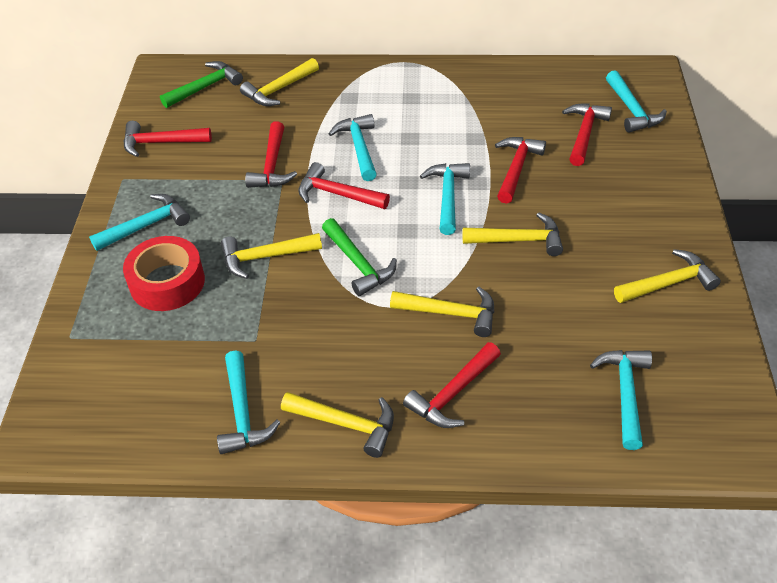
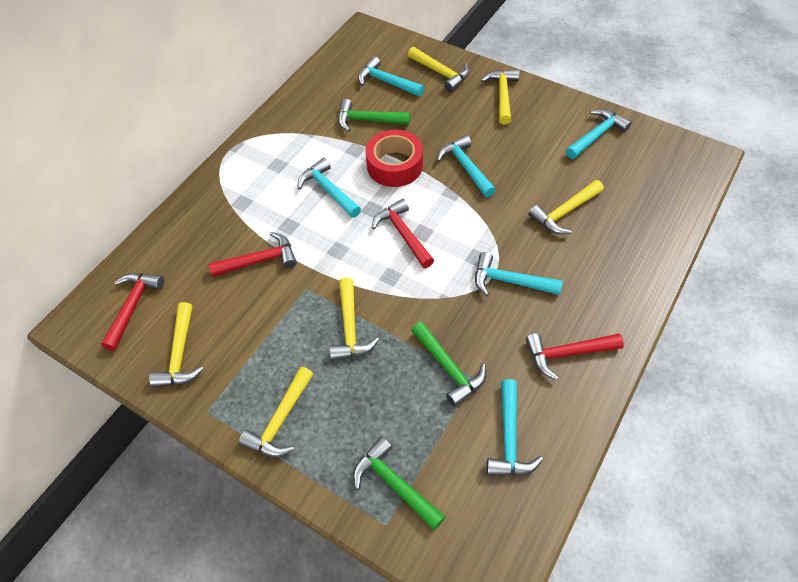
green hammer: [160,61,243,108] [322,218,397,296] = 2 -> [338,99,410,132] [353,437,445,530] [411,322,486,407] = 3
red hammer: [124,121,212,157] [245,121,297,188] [298,162,390,209] [403,342,501,428] [495,137,546,204] [562,104,612,166] = 6 -> [101,273,164,351] [209,232,297,277] [372,199,434,268] [525,333,624,380] = 4

